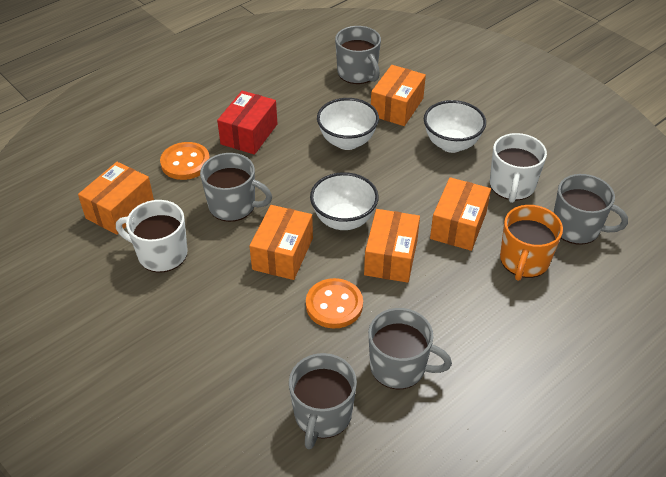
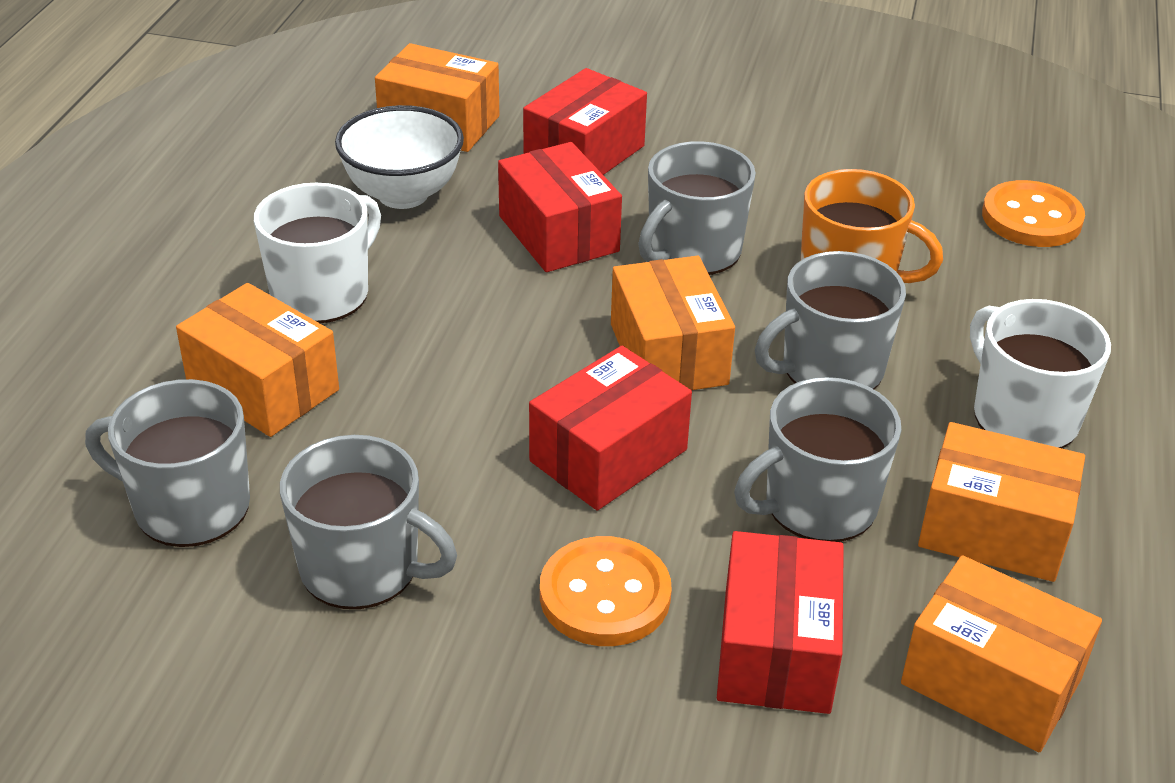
red box: [217,91,277,155] = 1 -> [498,142,622,272] [523,68,647,175] [529,346,692,510] [717,531,844,714] = 4
white bowl: [310,172,379,230] [317,98,379,150] [424,100,486,153] = 3 -> [335,105,464,209] = 1

